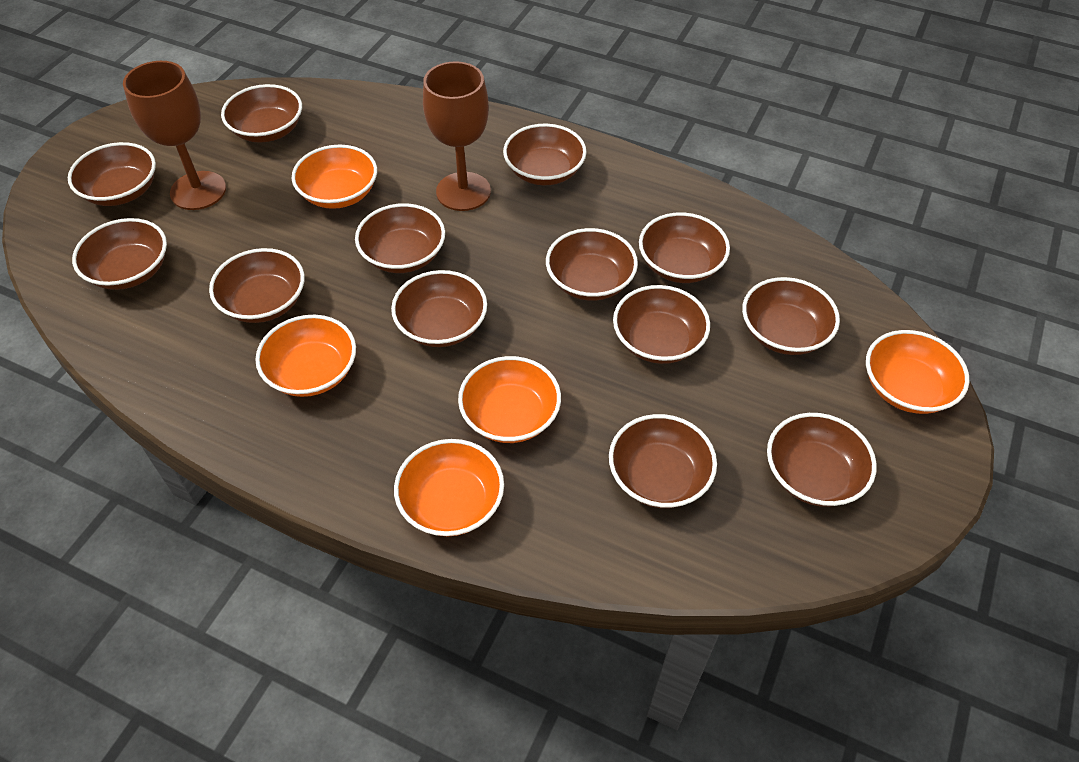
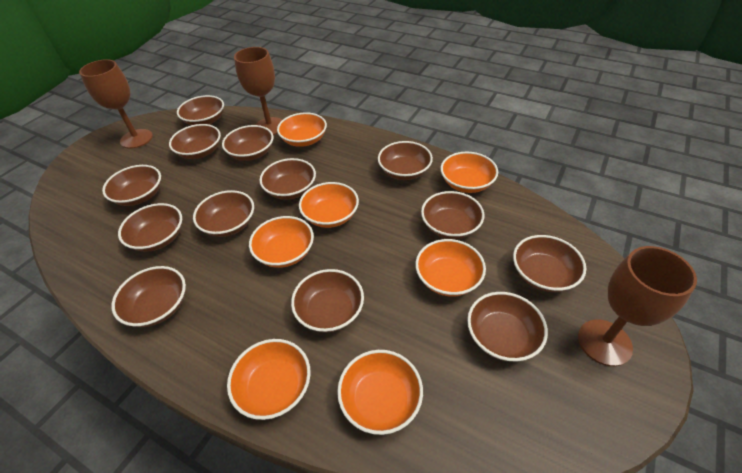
brown goblet: [123,61,226,210] [423,61,491,211] = 2 -> [79,59,153,149] [234,47,282,135] [578,246,697,366] = 3
orange bowl: [255,315,356,397] [292,145,377,209] [394,439,504,536] [458,356,561,443] [866,330,969,414] = 5 -> [227,339,311,420] [249,216,314,268] [277,112,327,147] [299,182,359,228] [337,350,423,435] [415,239,486,297] [441,152,498,193] = 7

